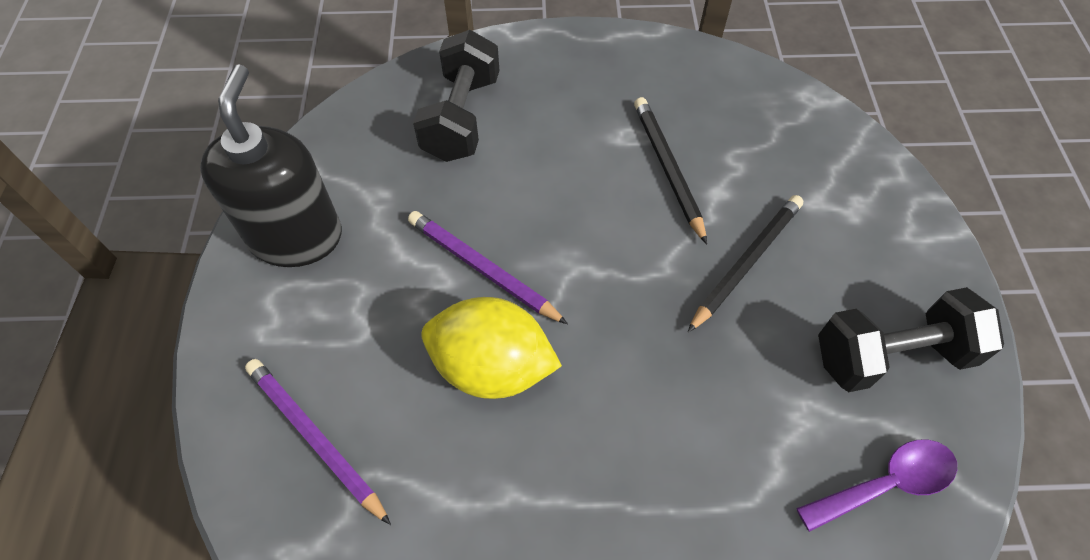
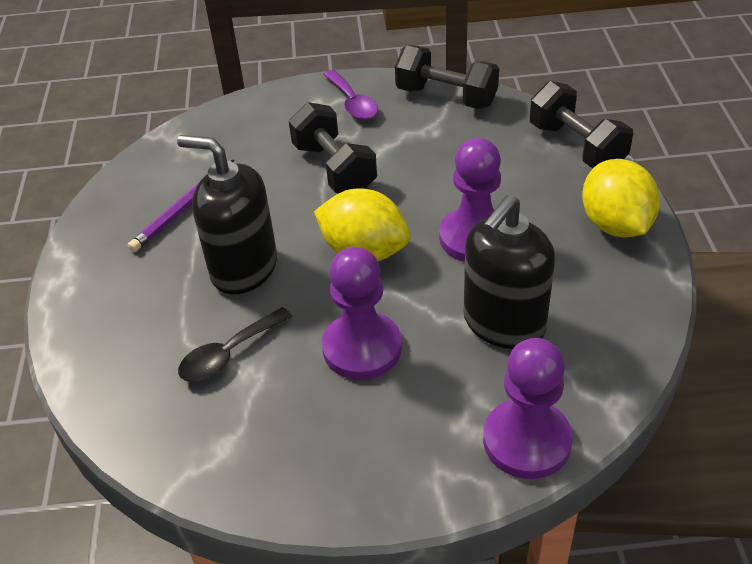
black dumbbell: [413,30,499,162] [818,287,1004,392] = 2 -> [289,102,377,193] [395,45,499,109] [530,81,633,168] = 3
black pencil: [634,97,707,244] [688,195,803,332] = 2 -> none = 0
black soap dispenser: [200,64,342,267] = 1 -> [177,135,277,294] [464,195,555,349] = 2
black spoon: none = 0 -> [178,307,292,382] = 1
purple pawn: none = 0 -> [322,247,402,380] [439,138,501,262] [483,338,573,479] = 3
purple pencil: [245,359,391,525] [408,211,568,324] = 2 -> [128,159,235,252] = 1
yellow lemon: [421,297,562,399] = 1 -> [314,188,410,261] [582,159,660,238] = 2

